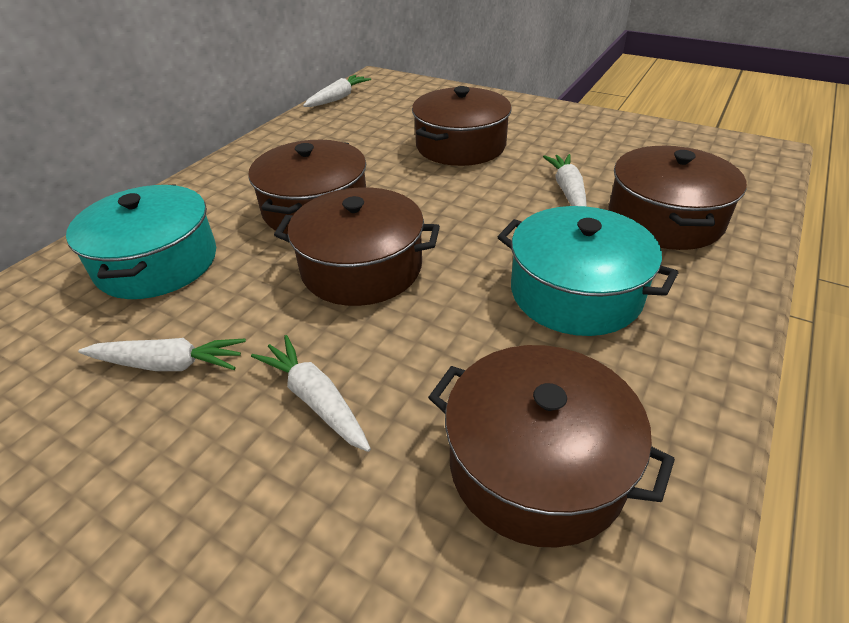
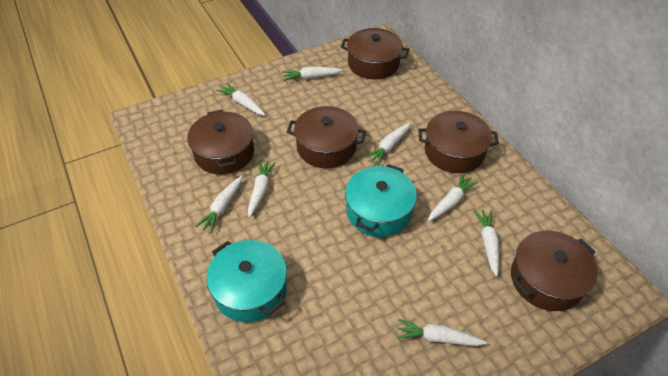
white carrot: [78,338,246,371] [251,335,371,452] [303,75,371,107] [543,154,587,207] = 4 -> [195,176,243,233] [216,83,265,116] [248,160,276,218] [282,67,343,81] [364,123,411,166] [396,318,487,346] [428,173,479,221] [474,210,499,277] = 8

